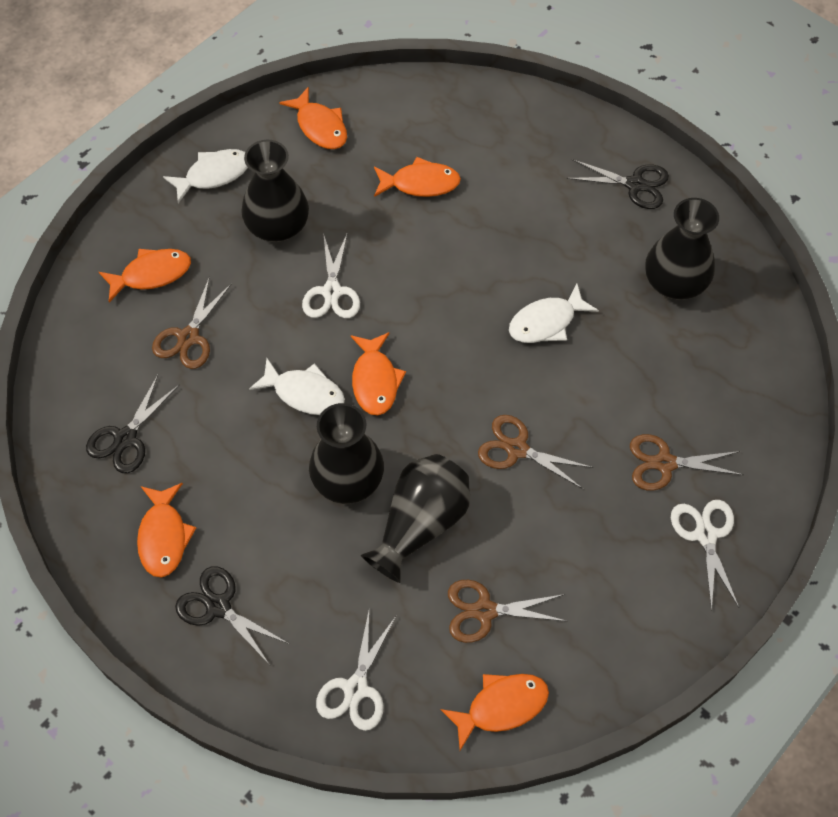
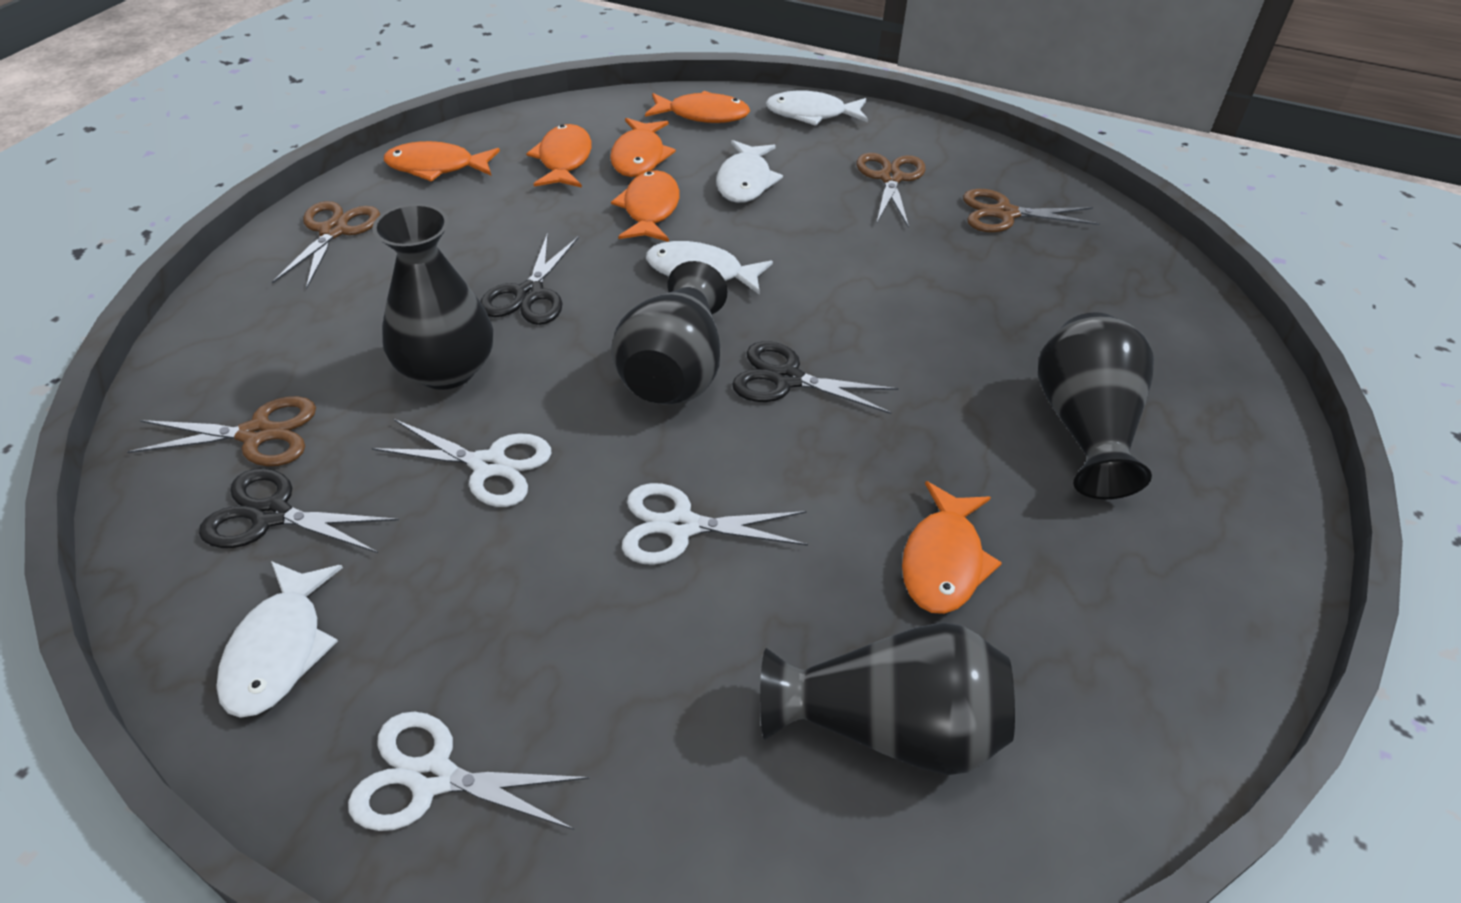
white fish: [163,149,248,203] [249,358,345,415] [509,284,599,343] = 3 -> [216,561,343,718] [646,241,773,295] [716,140,783,203] [766,91,868,126] = 4

